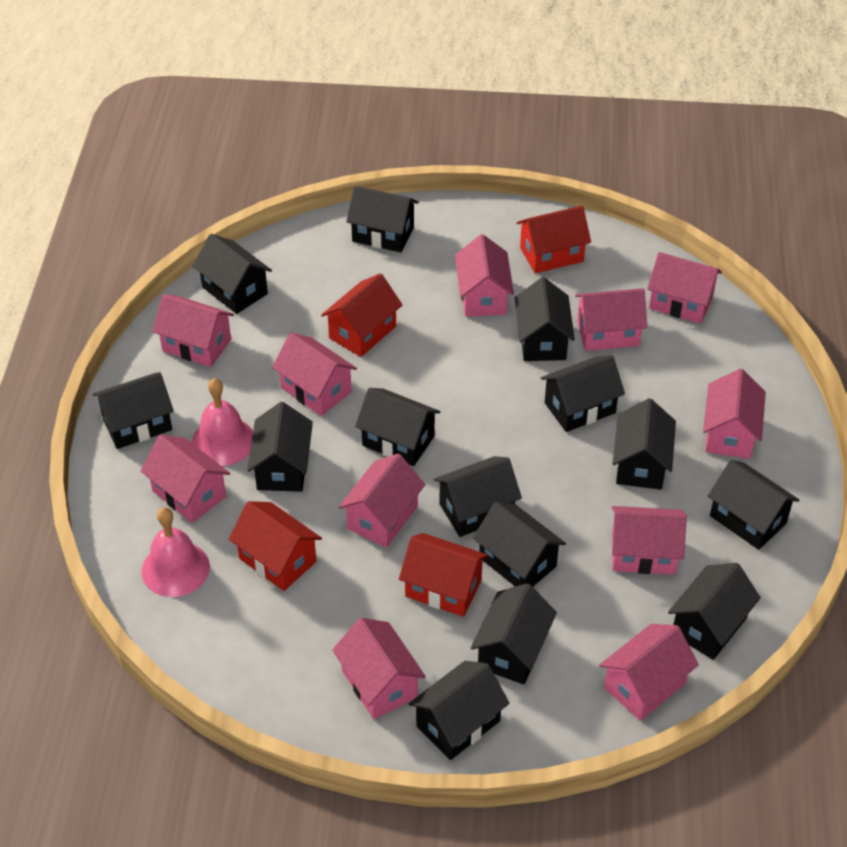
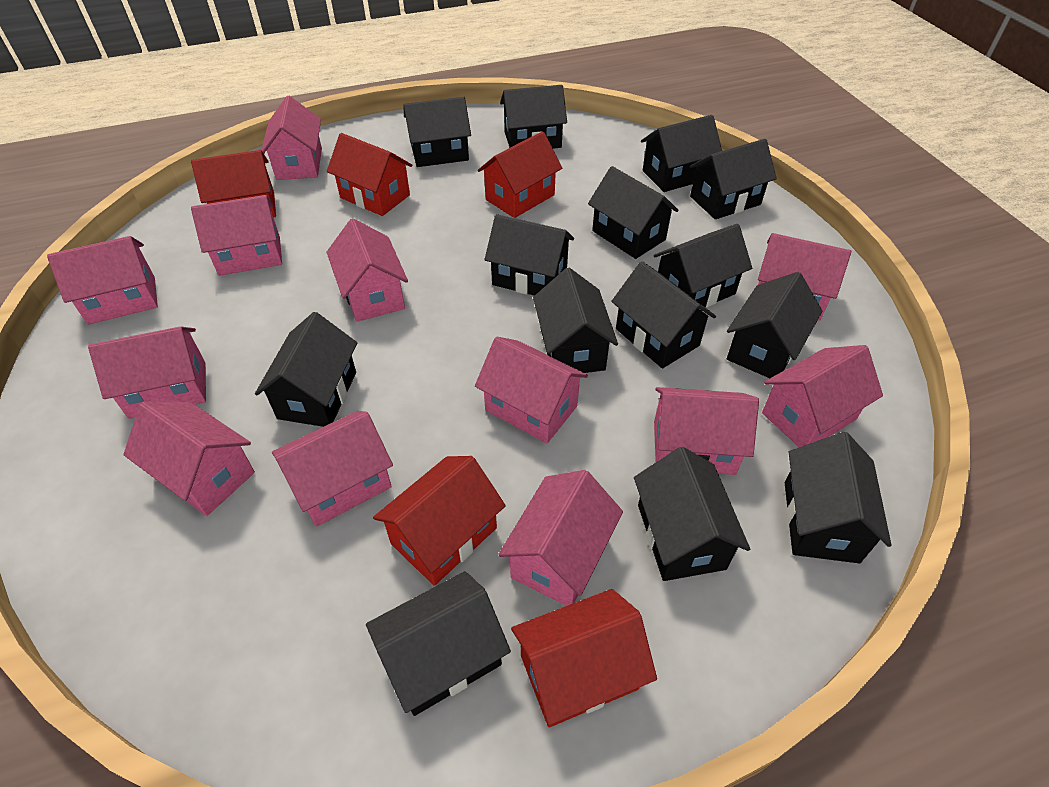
pink bell: [141,507,210,597] [192,378,253,466] = 2 -> none = 0
pink house: [141,435,230,523] [152,294,234,367] [272,333,357,416] [332,618,426,719] [338,454,425,548] [455,234,514,317] [575,288,647,351] [599,624,699,721] [612,506,687,575] [647,252,722,324] [703,369,766,459] = 11 -> [47,236,158,325] [88,326,206,419] [123,402,255,516] [191,195,282,276] [262,96,322,180] [272,411,393,527] [326,218,408,322] [475,337,588,444] [498,470,623,606] [654,387,759,475] [758,233,851,321] [762,345,883,447] = 12
red house: [229,501,322,591] [321,273,402,357] [399,533,488,617] [517,206,591,273] = 4 -> [191,150,276,218] [327,133,412,216] [373,456,506,586] [478,131,562,218] [511,589,657,727] = 5

